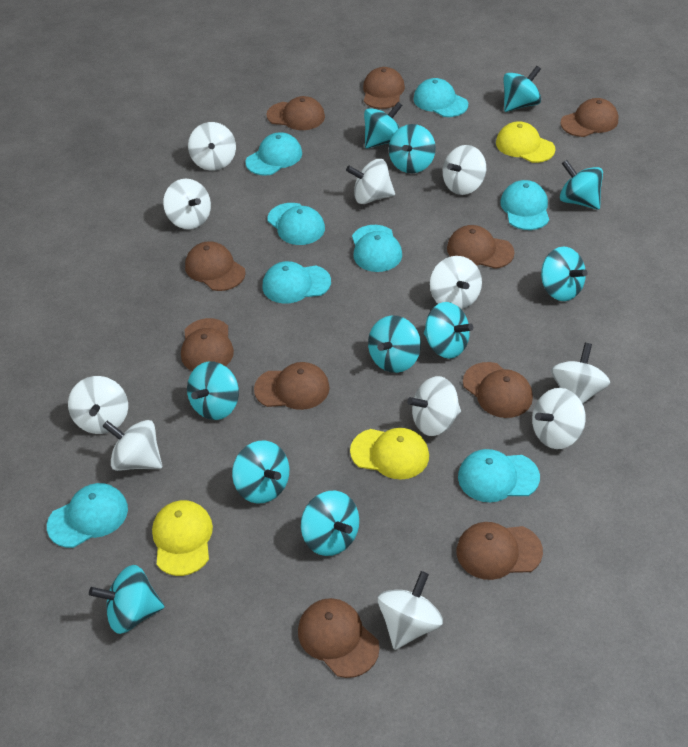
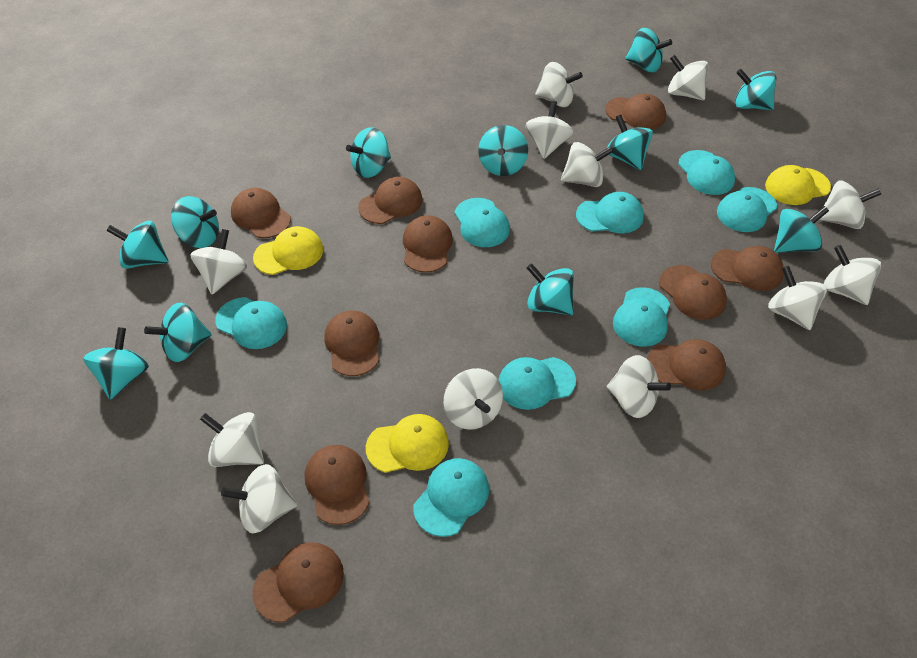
white spinning top: [68,376,128,434] [102,420,162,471] [163,179,211,229] [188,122,236,171] [346,159,395,204] [378,571,443,650] [407,376,461,436] [430,256,482,310] [443,145,486,195] [532,388,586,449] [551,343,610,404] = 11 -> [190,229,247,294] [200,412,264,467] [221,464,297,534] [444,368,503,430] [525,101,574,159] [535,62,583,107] [561,142,614,187] [607,355,671,418] [668,55,708,100] [768,266,827,330] [819,181,881,229] [824,245,881,305] = 12

